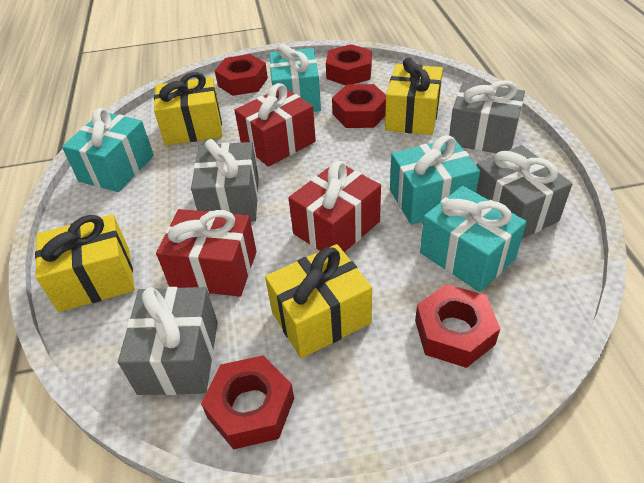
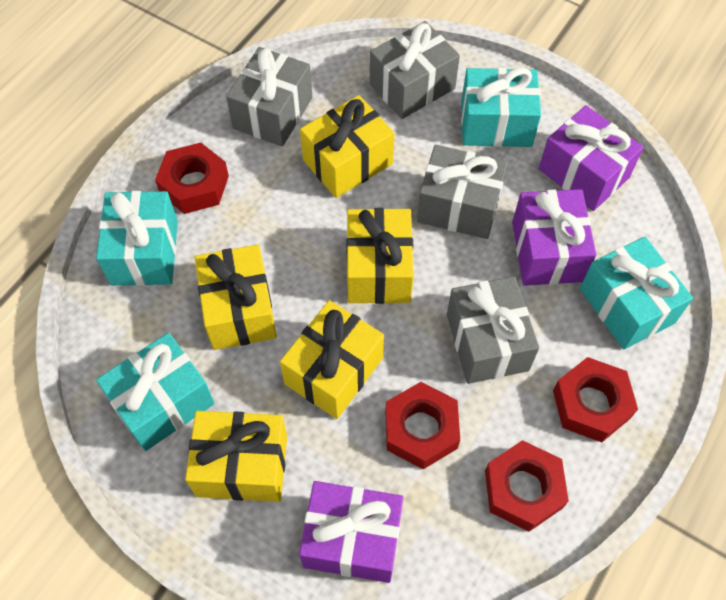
purple gift: none = 0 -> [299,481,403,583] [512,189,596,286] [539,105,644,211] = 3
red gift: [156,209,257,297] [235,83,316,167] [289,161,381,252] = 3 -> none = 0
red nut: [201,355,294,449] [215,54,268,96] [326,44,372,86] [332,84,386,128] [415,284,500,368] = 5 -> [155,143,229,214] [385,382,460,469] [485,440,569,532] [553,357,638,442] = 4
yellow gift: [35,214,135,312] [154,72,222,145] [265,244,372,358] [385,57,443,135] = 4 -> [185,411,287,502] [195,245,277,350] [280,300,384,419] [300,95,394,198] [346,208,414,304] = 5

